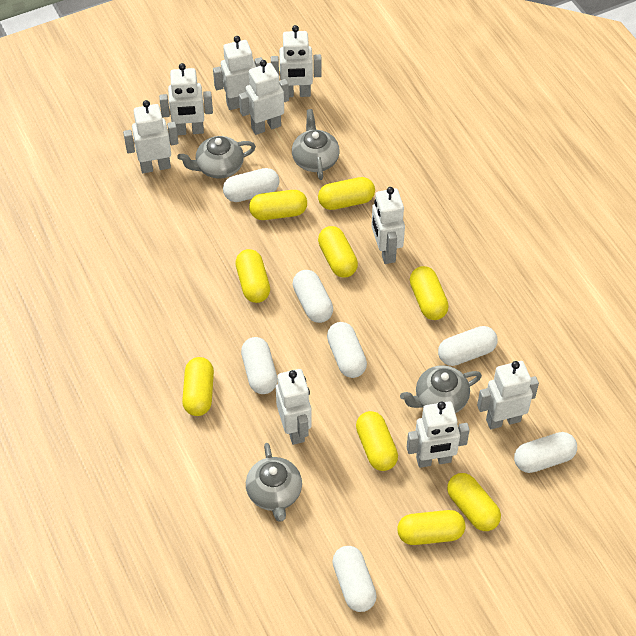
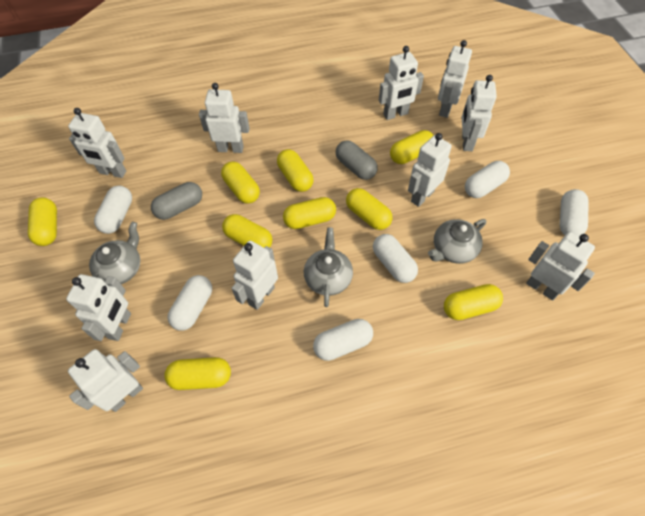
grey capsule: none = 0 -> [151,182,202,220] [336,140,378,180] = 2
grey teapot: [177,136,256,178] [246,443,302,522] [292,109,340,180] [400,365,482,413] = 4 -> [89,222,140,284] [304,227,353,307] [428,219,486,264] = 3
white capsule: [223,168,280,202] [241,337,278,394] [292,270,333,323] [327,322,367,378] [332,546,377,612] [438,326,498,366] [514,432,577,473] = 7 -> [94,186,132,234] [168,275,212,331] [313,319,373,361] [373,234,418,283] [465,161,510,198] [560,189,589,237] = 6
white robot: [123,100,178,173] [159,63,213,135] [213,36,263,110] [239,60,289,135] [271,25,322,97] [276,369,312,445] [371,187,405,264] [407,401,470,468] [477,361,539,429] = 9 -> [66,274,131,341] [68,108,126,178] [68,349,143,412] [199,83,250,153] [232,240,278,310] [379,46,424,120] [408,133,452,207] [438,40,472,118] [462,75,497,151] [526,232,595,301] = 10

